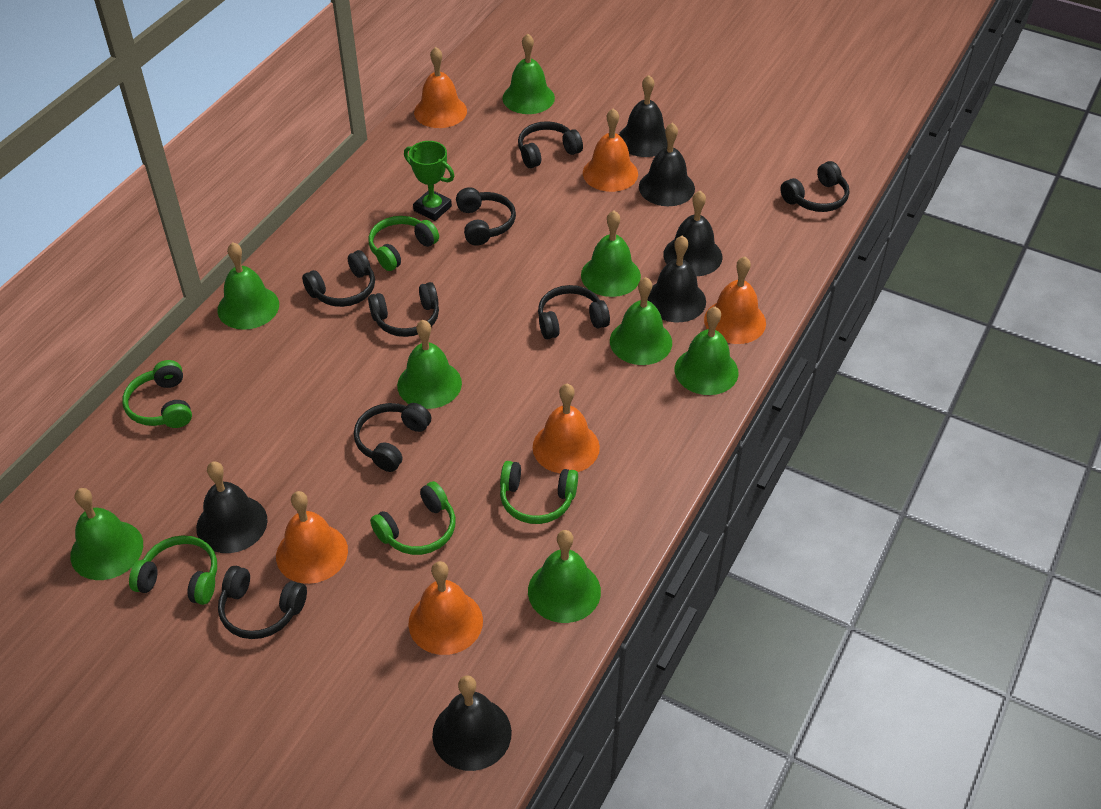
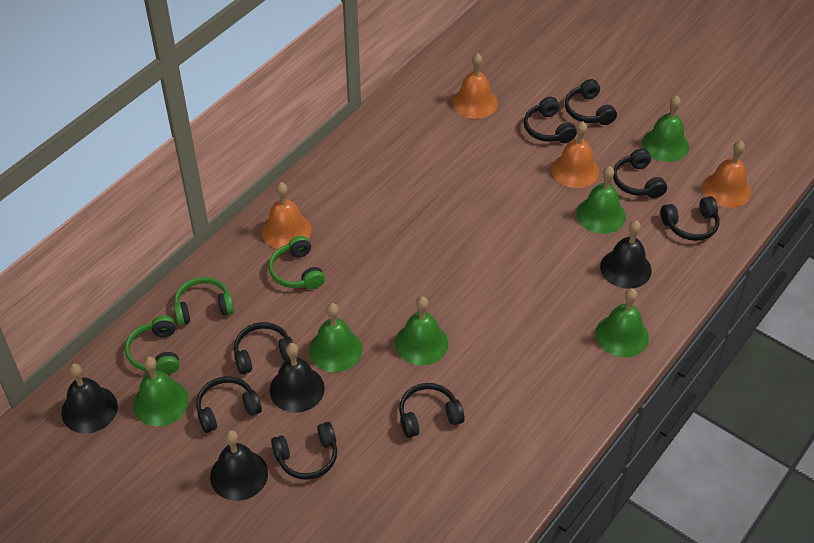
black bell: [196,461,268,553] [432,675,512,771] [619,75,667,157] [639,122,695,206] [647,235,706,322] [663,191,722,276] = 6 -> [62,363,118,433] [210,430,268,501] [270,343,325,413] [600,220,652,289] = 4
green bell: [70,488,143,580] [217,242,279,330] [397,320,462,409] [502,33,555,114] [528,530,601,623] [581,211,641,297] [610,277,672,365] [675,307,738,395] = 8 -> [133,356,189,426] [309,303,362,372] [395,296,448,366] [576,166,626,234] [595,288,649,357] [642,95,689,162] = 6
green headphones: [122,360,192,428] [129,535,217,605] [368,216,439,271] [370,481,456,555] [500,461,578,524] = 5 -> [125,315,180,374] [174,277,234,326] [269,236,325,289] = 3
green trophy: [404,141,455,221] = 1 -> none = 0
orange bell: [276,491,348,584] [408,561,483,655] [414,47,467,128] [533,384,600,473] [583,108,638,192] [704,257,766,344] = 6 -> [262,182,311,249] [452,53,498,119] [551,121,599,188] [702,141,751,208] = 4

